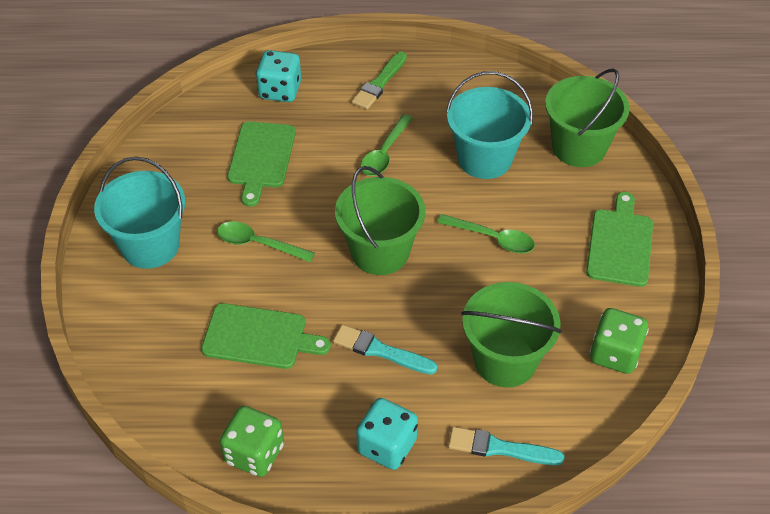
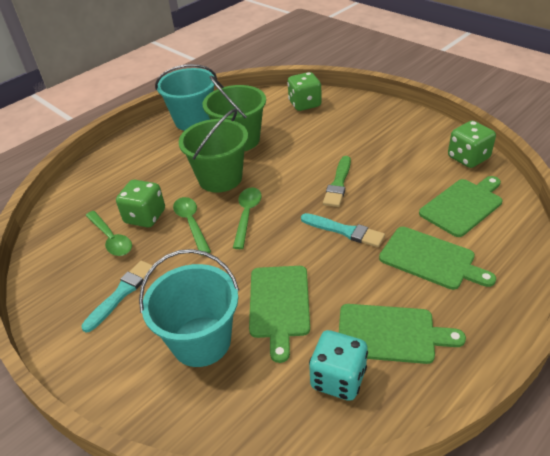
green bucket: [335,166,425,275] [461,282,562,387] [545,68,630,167] = 3 -> [179,109,248,193] [203,75,266,151] = 2
green cutting board: [201,303,331,369] [227,121,296,207] [586,192,653,287] = 3 -> [249,266,310,363] [339,304,466,364] [379,227,496,290] [419,176,503,237] = 4
green dice: [220,406,284,477] [590,308,649,374] = 2 -> [116,180,165,227] [287,72,322,111] [448,121,496,168] = 3
turquoise dice: [256,50,301,102] [356,398,418,470] = 2 -> [309,330,368,401] = 1

